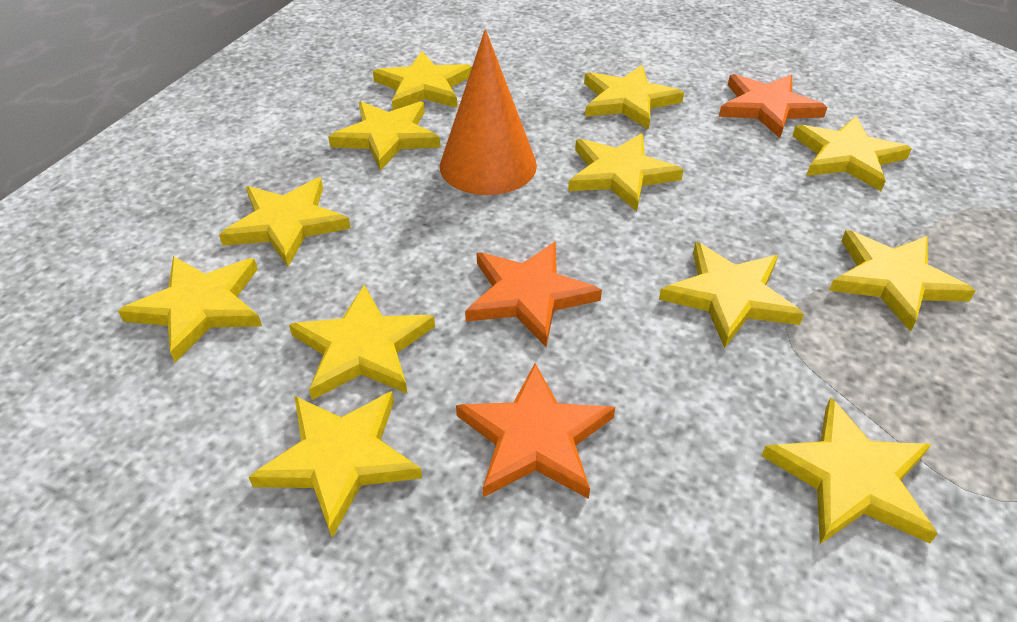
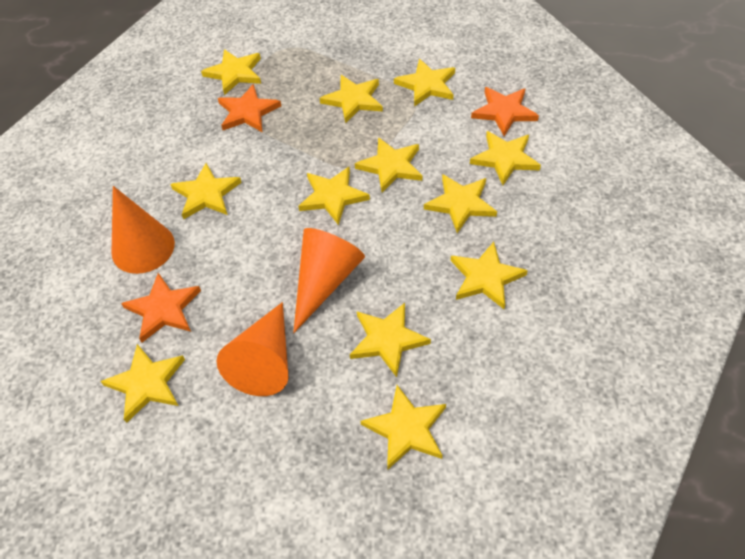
orange cone: [440,29,537,195] = 1 -> [112,186,175,274] [216,302,289,396] [293,228,365,333] = 3

